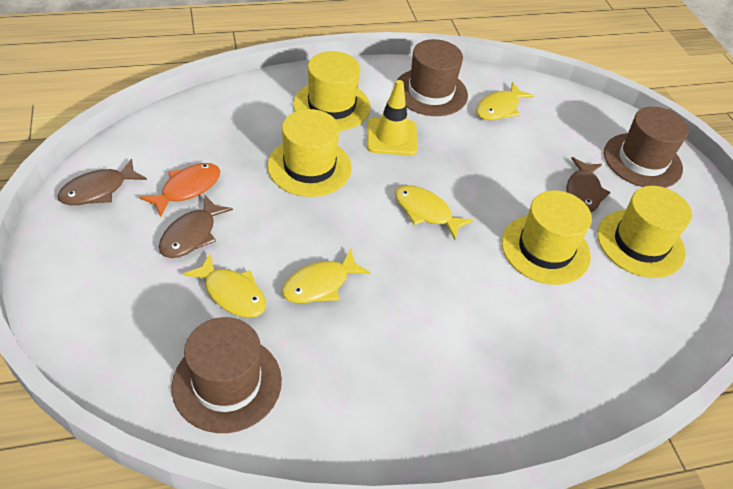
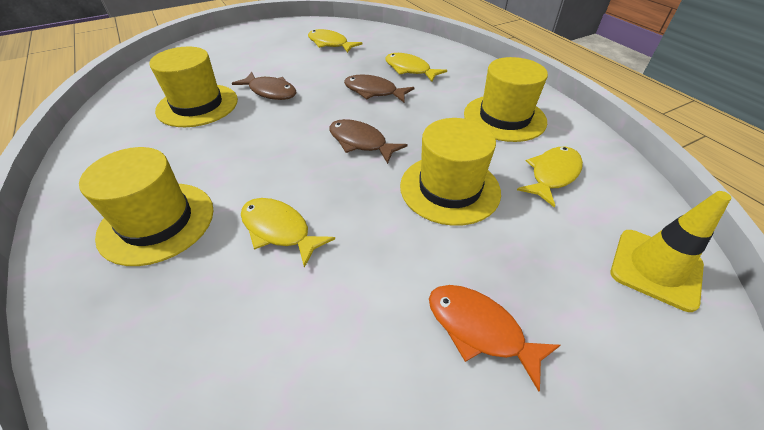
brown hat: [171,317,282,433] [397,39,468,116] [604,107,689,188] = 3 -> none = 0

